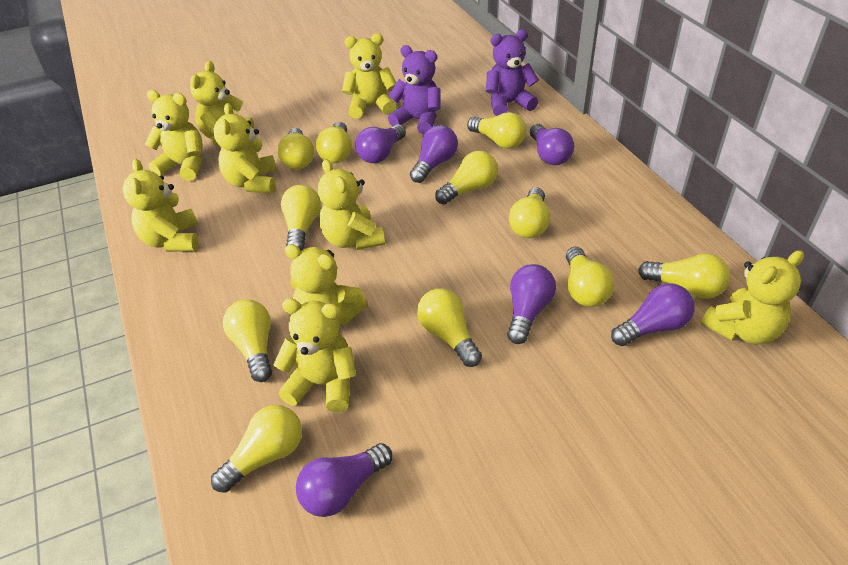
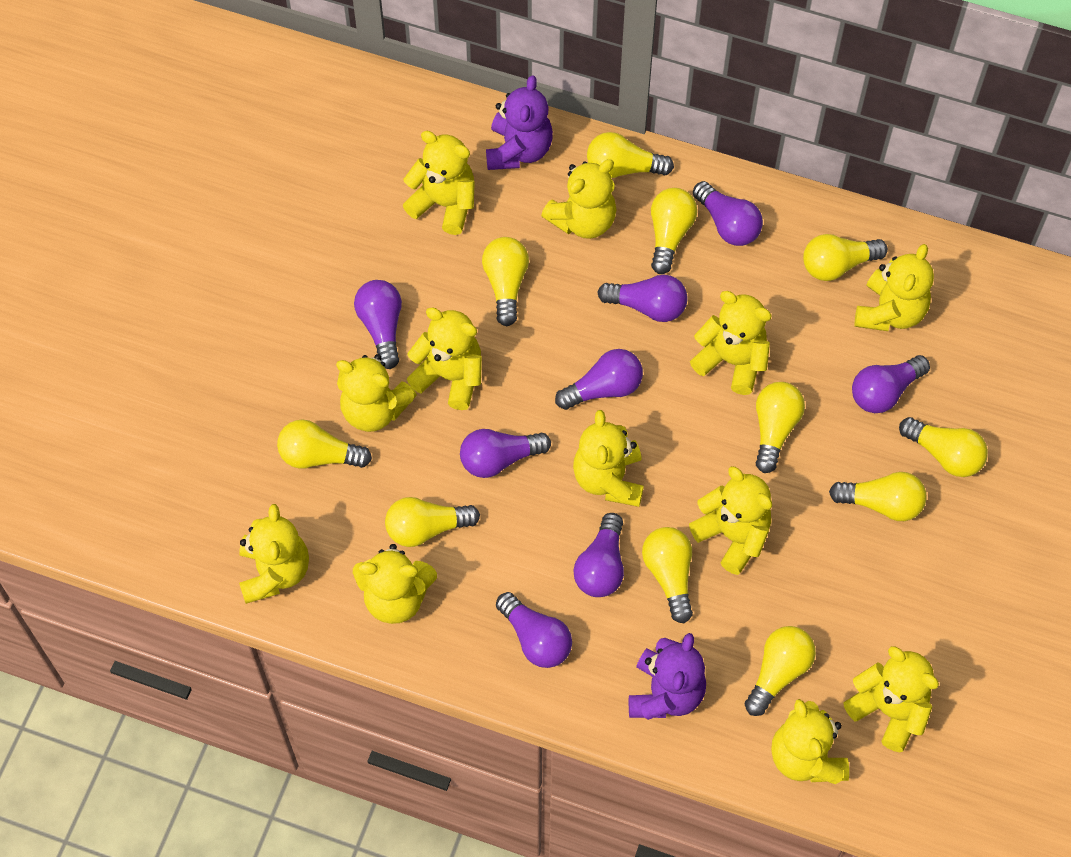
purple light bulb: [296,443,392,517] [355,124,406,163] [410,125,458,183] [507,264,556,344] [530,124,574,165] [611,283,695,346] = 6 -> [354,280,402,369] [460,429,551,478] [496,592,572,668] [555,349,643,410] [573,513,624,597] [597,275,688,322] [693,181,763,246] [852,355,930,413] = 8
yellow teddy bear: [123,159,198,252] [145,90,203,181] [190,61,254,147] [214,103,277,193] [273,298,356,412] [285,244,368,325] [318,159,385,250] [342,33,396,119] [701,250,804,344] = 9 -> [239,504,309,604] [336,354,417,432] [353,544,437,624] [403,131,475,235] [407,307,482,410] [541,159,617,239] [573,410,644,507] [689,466,772,575] [690,291,772,395] [771,699,849,784] [843,646,939,752] [855,244,934,331] = 12

